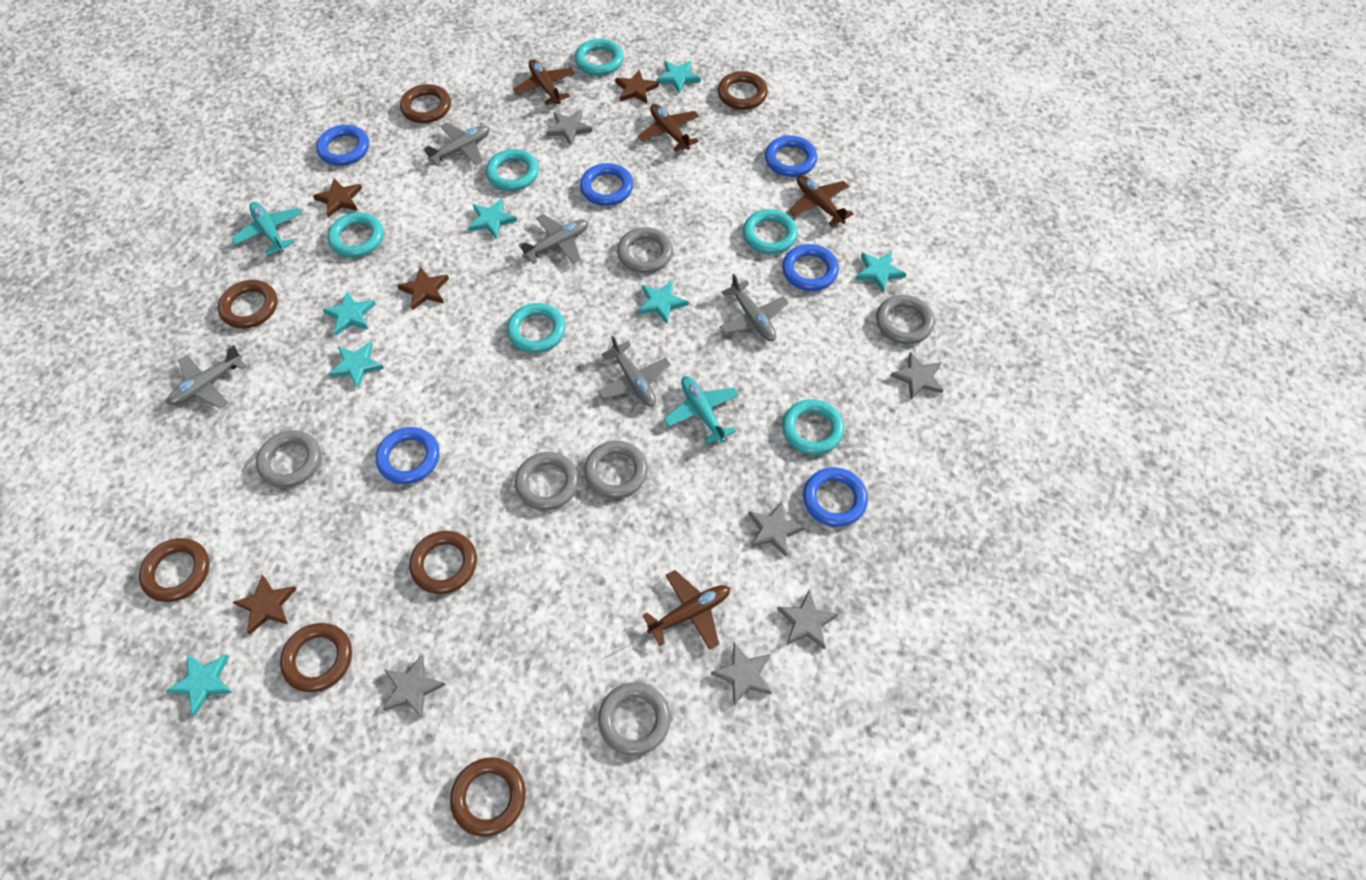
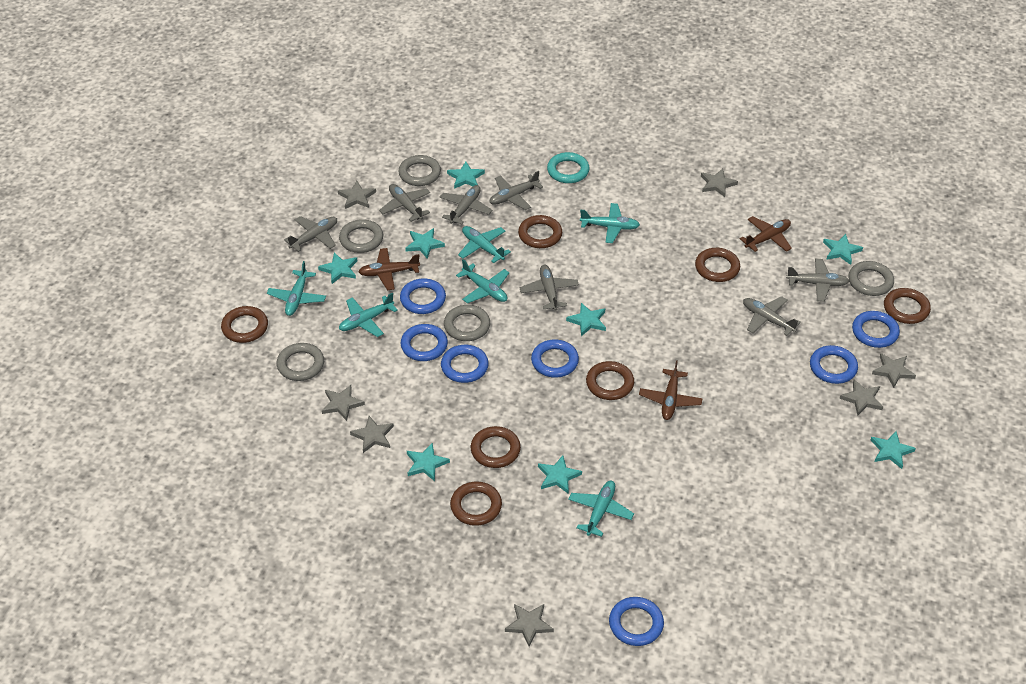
blue ring: [316,125,369,166] [376,427,439,484] [580,163,634,206] [765,135,817,177] [782,244,839,291] [803,467,868,527] = 6 -> [400,278,446,314] [401,324,448,361] [441,345,489,383] [531,339,579,378] [609,597,664,646] [810,345,858,384] [852,311,900,348] = 7
brown plane: [513,59,575,105] [638,104,699,152] [642,570,730,650] [789,175,854,227] = 4 -> [358,248,420,290] [639,360,703,420] [740,216,792,252] = 3
brown star: [233,575,297,635] [313,178,362,218] [397,267,449,310] [615,70,659,104] = 4 -> none = 0
grey plane: [167,345,247,409] [423,122,490,166] [518,214,588,264] [598,336,671,406] [719,274,789,341] = 5 -> [284,216,337,252] [379,184,430,222] [440,185,492,225] [490,171,543,210] [519,265,579,311] [743,296,801,336] [786,259,849,302] = 7
grey ring: [256,430,321,488] [515,452,579,510] [584,441,648,499] [598,682,671,756] [617,227,673,273] [876,295,935,344] = 6 -> [276,343,324,381] [339,219,383,253] [398,155,441,186] [444,305,490,341] [848,261,894,296] = 5
grey star: [383,654,446,718] [546,110,593,146] [711,642,772,705] [748,501,805,557] [777,589,838,649] [891,352,944,400] = 6 -> [322,385,365,421] [338,181,376,209] [350,416,394,453] [505,604,554,647] [701,169,738,197] [839,380,883,416] [872,353,916,388] = 7
turquoise plane: [231,202,302,255] [664,376,739,445] = 2 -> [267,261,326,316] [339,293,398,337] [456,259,509,304] [458,226,511,263] [568,481,634,537] [580,203,640,243] = 6
turquoise ring: [328,212,384,258] [486,149,539,191] [507,303,566,353] [575,39,624,76] [743,209,798,254] [782,399,844,455] = 6 -> [547,152,590,183] = 1
turquoise star: [166,654,232,716] [323,291,376,336] [328,341,384,388] [468,198,517,239] [638,280,688,324] [657,60,701,94] [856,251,906,292] = 7 -> [318,253,357,284] [405,228,445,259] [407,443,450,481] [447,161,485,189] [538,455,582,494] [566,303,606,336] [823,234,863,265] [871,431,916,469] = 8

